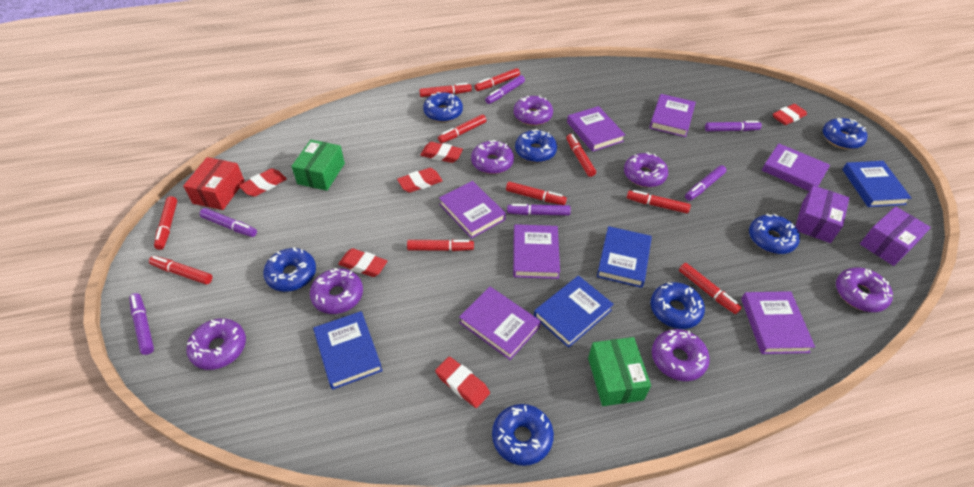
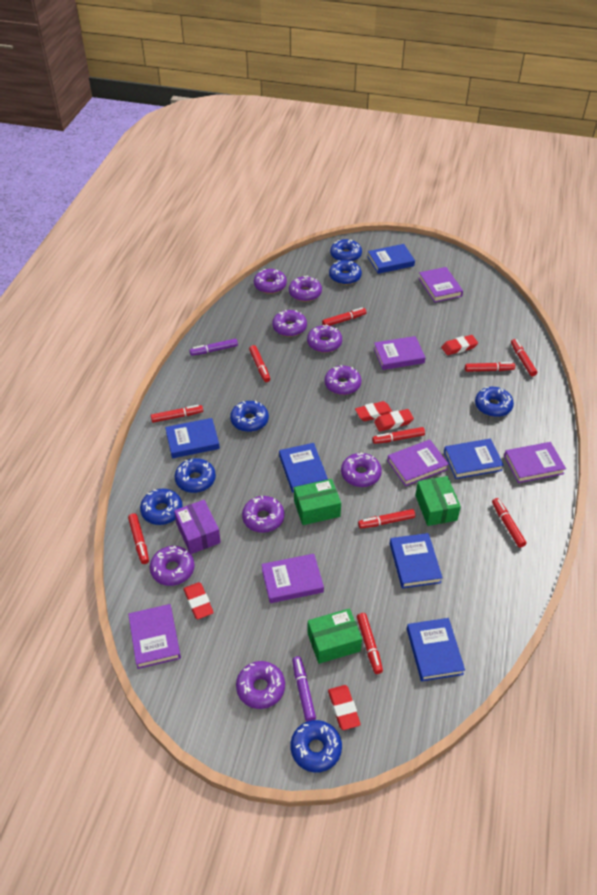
blue book: [313,311,383,390] [534,276,614,348] [597,226,652,288] [842,161,912,207] = 4 -> [165,418,220,458] [279,443,328,493] [368,244,415,274] [390,533,443,588] [407,618,465,681] [444,439,504,479] = 6
green box: [291,140,345,191] [588,337,651,406] = 2 -> [294,479,341,525] [307,608,362,664] [415,476,461,526] = 3
purple book: [439,181,506,239] [459,287,541,360] [513,224,560,279] [567,106,625,152] [649,94,696,137] [741,291,815,354] [762,144,830,191] = 7 -> [128,604,181,669] [261,554,324,603] [374,336,426,370] [387,440,449,486] [419,267,463,302] [504,442,566,483] = 6
purple box: [795,185,849,243] [860,206,931,266] = 2 -> [174,500,221,554] = 1
purple donut: [186,318,246,370] [310,268,363,314] [471,140,514,174] [514,95,553,126] [624,152,668,187] [652,329,710,381] [836,267,893,312] = 7 -> [150,546,195,586] [236,661,285,709] [242,496,284,533] [254,269,287,294] [272,310,307,337] [289,276,322,302] [307,324,342,353] [325,365,362,395] [341,452,382,487] = 9
purple marker: [129,293,154,355] [200,208,257,237] [485,75,525,104] [507,204,571,216] [685,165,726,201] [705,121,762,132] = 6 -> [190,339,238,356] [292,656,316,722] = 2
red box: [183,157,245,210] = 1 -> none = 0
red eraser: [239,168,287,197] [338,248,387,277] [397,168,443,193] [420,142,463,163] [435,357,490,408] [773,104,807,125] = 6 -> [183,582,214,619] [328,685,361,730] [355,401,392,421] [374,409,414,432] [441,335,478,355] = 5

